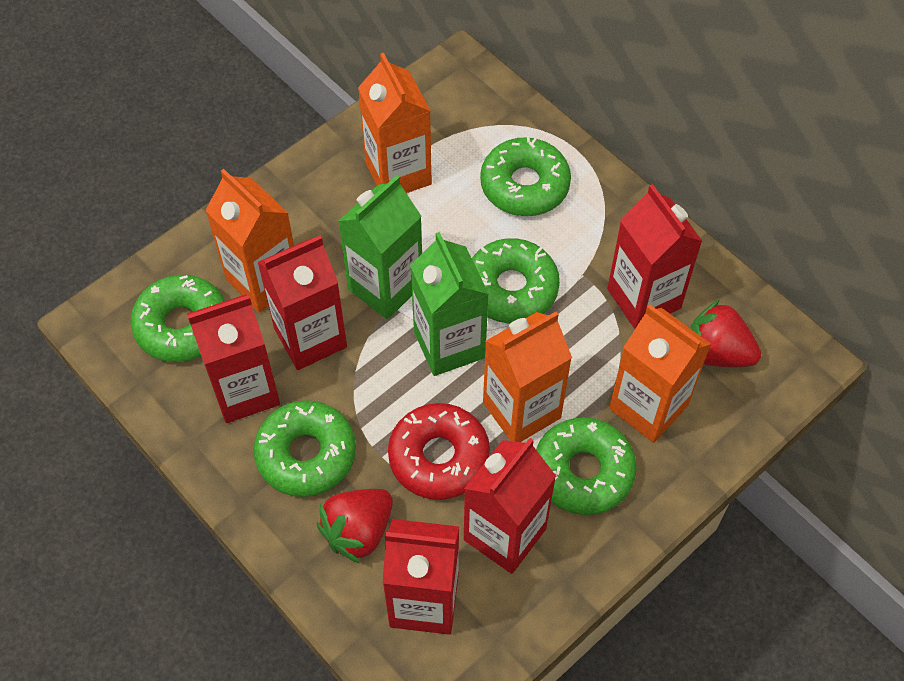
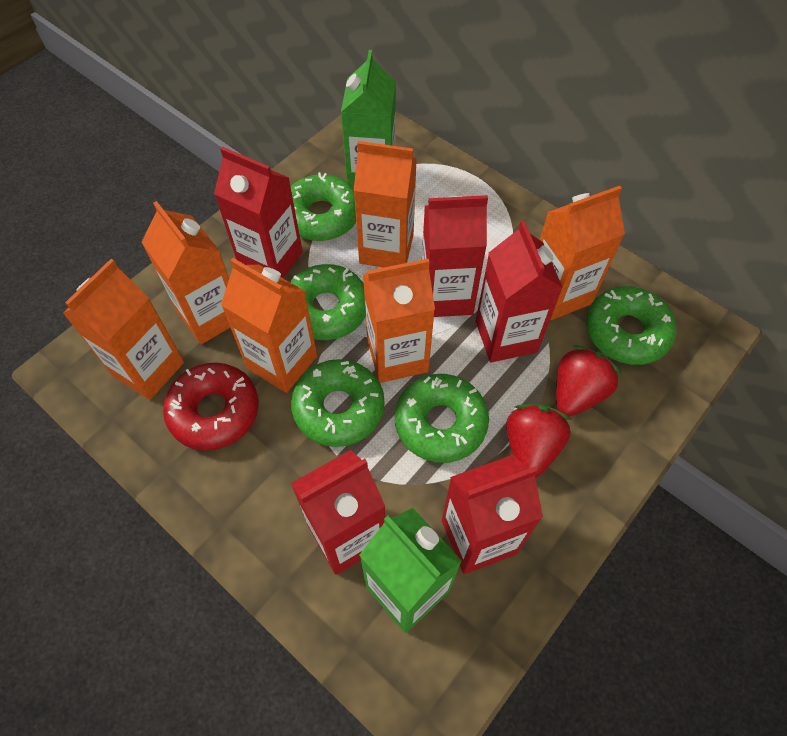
orange carton: [205,169,294,313] [358,53,432,193] [483,312,572,442] [609,304,711,443] = 4 -> [63,259,184,400] [142,201,231,344] [221,258,317,393] [354,141,417,268] [363,259,435,383] [540,186,625,320] = 6

